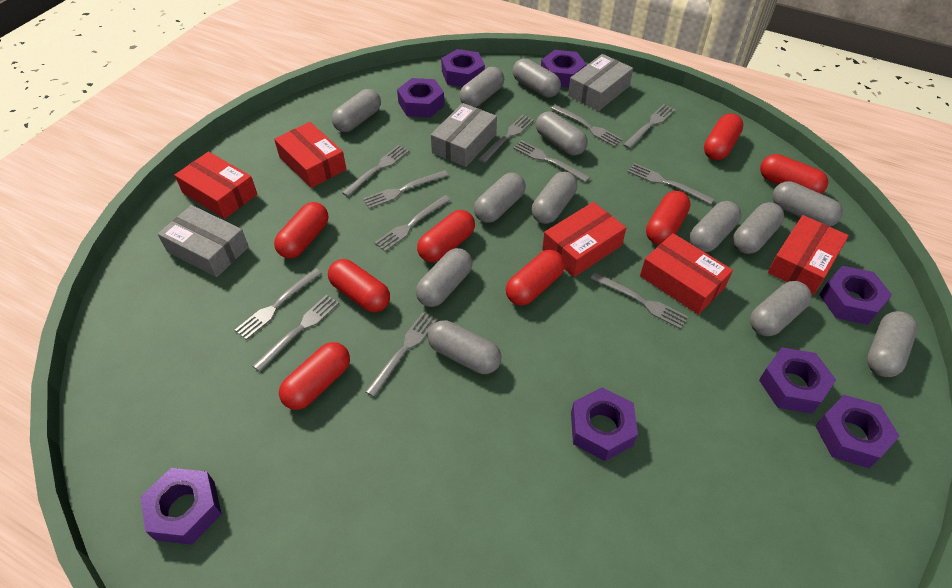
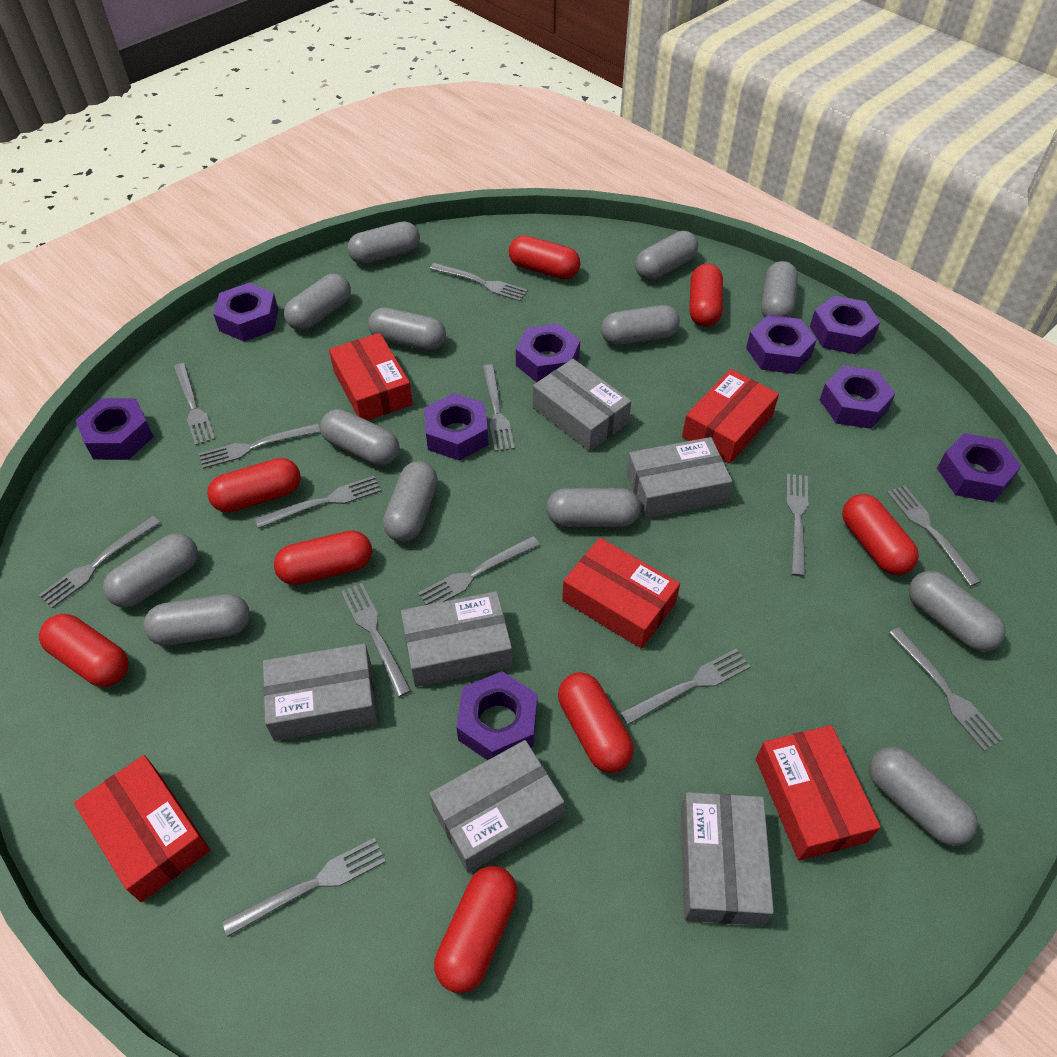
grey box: [158,205,249,277] [431,103,497,167] [568,54,633,111] = 3 -> [263,643,377,741] [401,591,512,687] [429,740,564,873] [533,359,631,451] [626,437,732,519] [681,792,774,926] = 6
grey fork: [235,268,322,340] [253,295,339,372] [342,145,409,197] [363,170,449,209] [365,312,438,397] [374,195,451,252] [478,115,534,163] [513,140,590,182] [551,105,623,147] [590,272,688,329] [623,104,675,149] [627,163,714,204] = 12 -> [39,516,160,608] [174,363,215,445] [199,423,321,469] [222,838,386,937] [255,476,381,529] [341,583,411,697] [418,536,540,605] [430,263,528,301] [482,364,515,452] [620,648,751,725] [786,474,808,577] [887,485,981,586] [889,627,1003,751] = 13
purple nut: [140,468,221,545] [397,78,445,118] [441,49,485,87] [541,50,587,88] [571,387,638,461] [759,347,836,414] [815,395,899,468] [819,266,892,325] = 8 -> [76,398,154,460] [213,283,278,342] [424,393,488,461] [456,671,537,760] [516,323,580,382] [746,315,817,374] [810,295,880,354] [820,365,896,429] [937,433,1021,502] = 9

